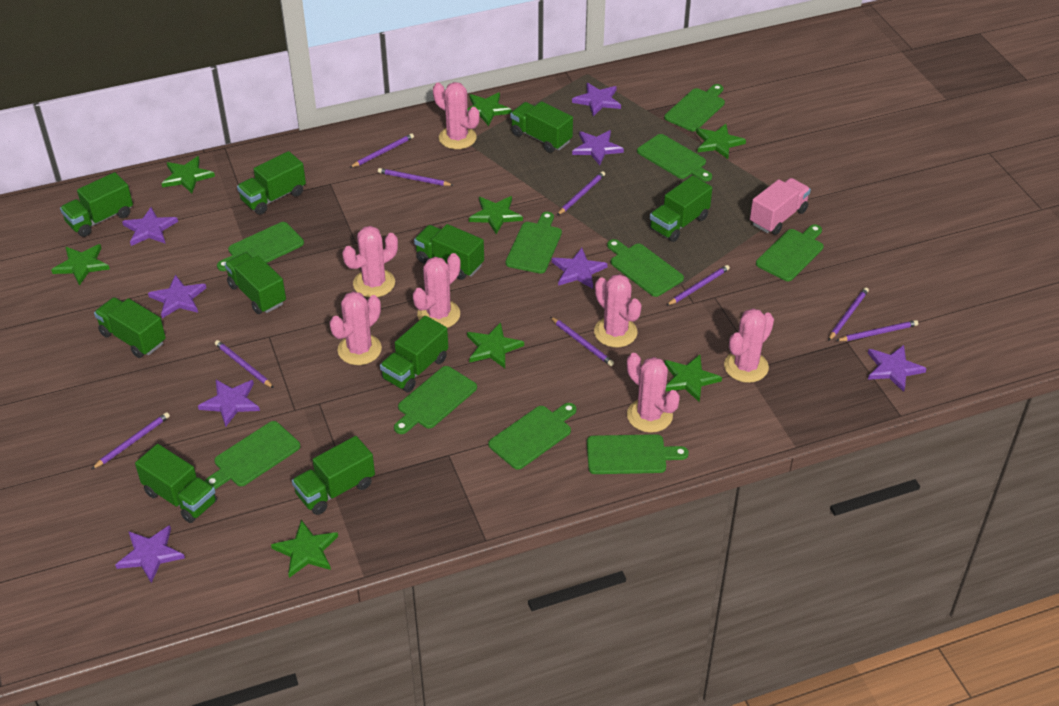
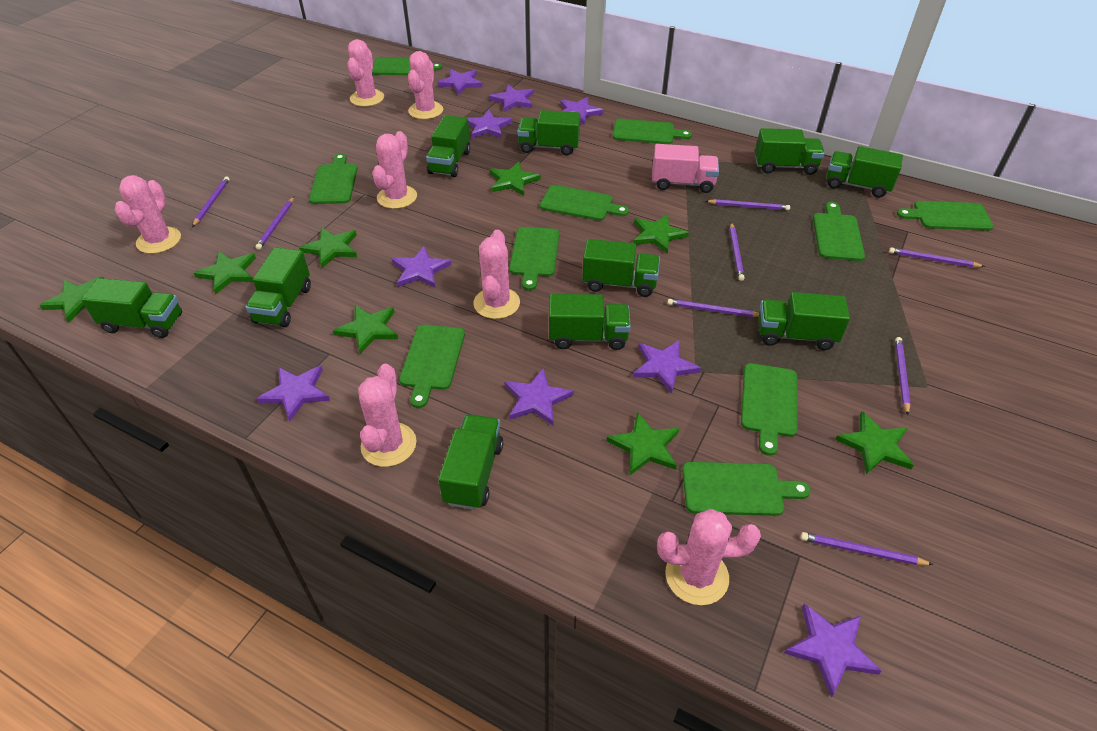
purple pencil: [92,412,170,469] [215,340,274,388] [350,133,414,168] [378,168,453,186] [551,317,614,366] [557,171,605,215] [666,265,730,306] [828,287,869,341] [836,320,918,341] = 9 -> [192,176,230,227] [256,197,294,250] [667,299,759,317] [706,199,790,210] [730,222,745,281] [801,532,934,565] [889,247,985,267] [895,337,911,415] = 8
purple star: [115,525,185,583] [122,207,178,246] [148,275,206,318] [198,380,260,427] [552,248,608,289] [572,83,621,116] [572,130,624,165] [868,345,927,392] = 8 -> [257,366,330,422] [392,246,452,288] [437,69,483,95] [468,110,512,138] [489,85,534,112] [505,368,574,425] [560,97,604,125] [633,340,701,394] [784,603,882,697] = 9

